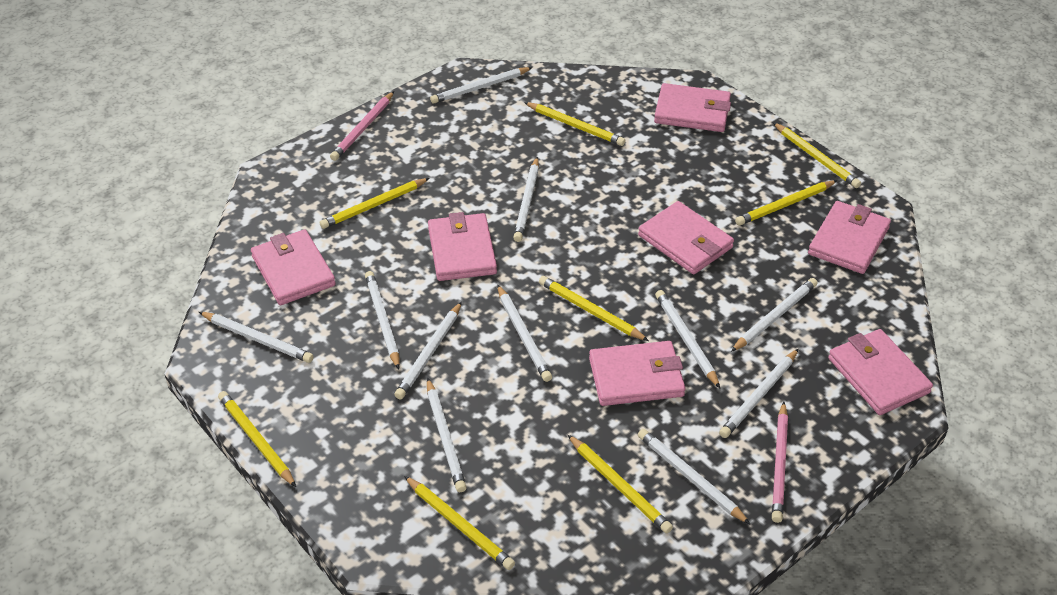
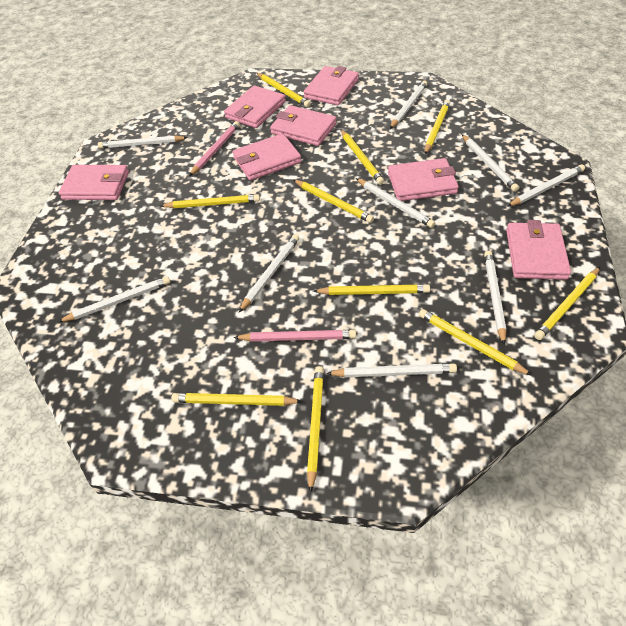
white pencil: [199,312,314,363] [365,271,400,370] [394,302,462,400] [427,378,467,492] [430,67,533,104] [497,284,552,382] [513,157,539,242] [638,429,750,524] [655,290,720,388] [719,349,799,438] [731,278,818,352] = 11 -> [58,276,170,322] [98,135,188,149] [239,234,299,312] [326,364,457,378] [356,178,435,228] [390,81,427,129] [462,134,519,192] [484,251,506,345] [507,164,585,207] = 9
yellow pencil: [218,391,296,487] [320,178,430,229] [404,476,515,570] [524,102,626,146] [539,276,649,341] [568,435,673,533] [735,180,838,226] [773,122,861,188] = 8 -> [160,194,260,208] [172,393,303,406] [257,73,311,107] [294,180,374,223] [307,366,324,493] [313,284,430,295] [341,130,384,185] [419,309,532,376] [425,100,450,154] [534,267,600,340] = 10

